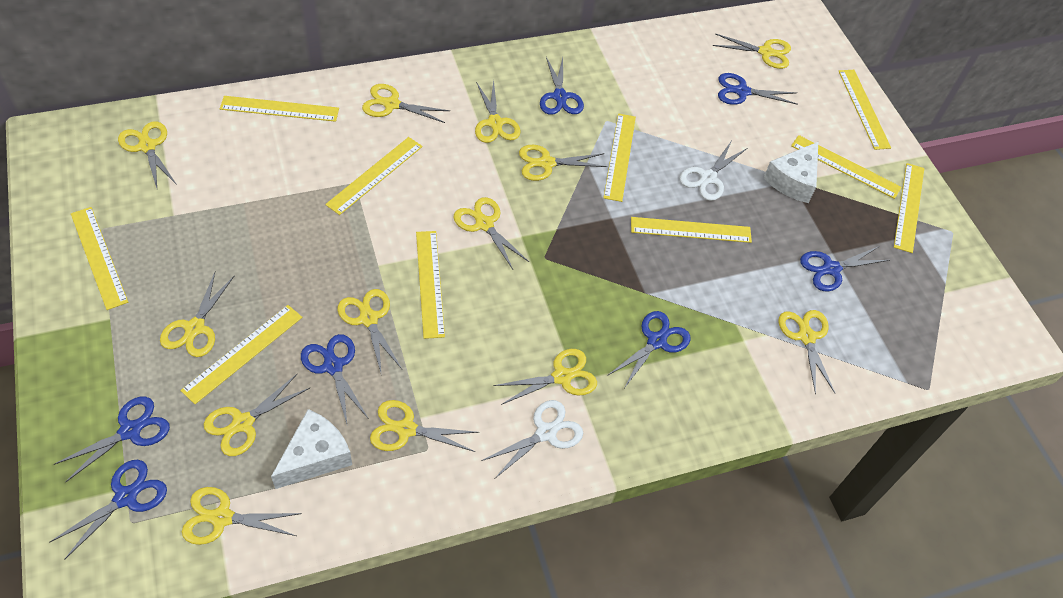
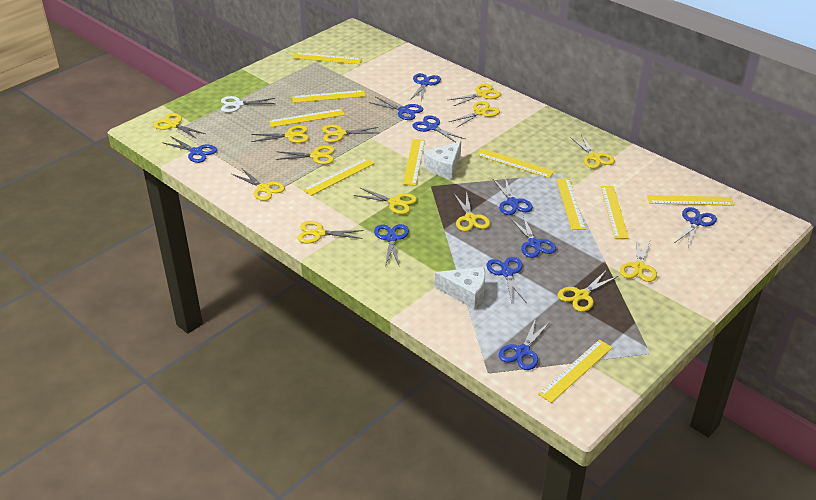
blue scissors: [50,460,167,560] [53,397,170,483] [301,334,369,424] [540,57,584,115] [607,311,691,390] [718,73,798,105] [800,246,890,291] = 7 -> [162,136,217,163] [369,97,423,120] [374,224,409,267] [410,73,441,101] [412,115,465,142] [486,257,526,302] [493,177,533,215] [499,318,550,370] [510,216,556,258] [676,207,717,247] = 10
white scissors: [481,400,583,478] [680,142,747,201] = 2 -> [221,96,276,113] = 1

